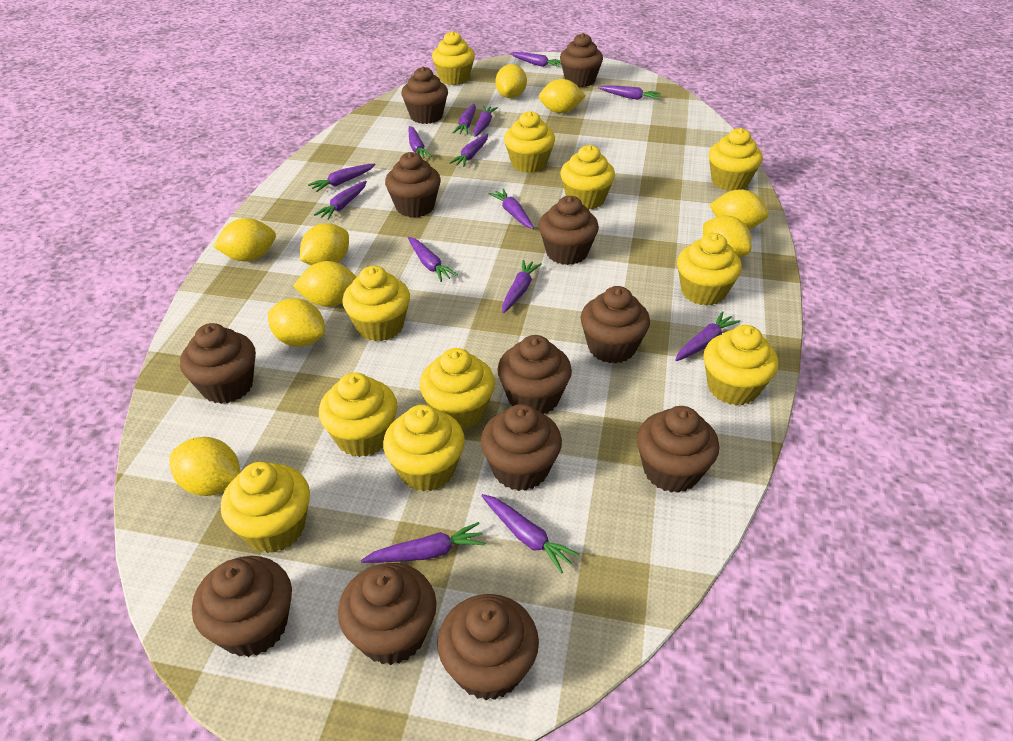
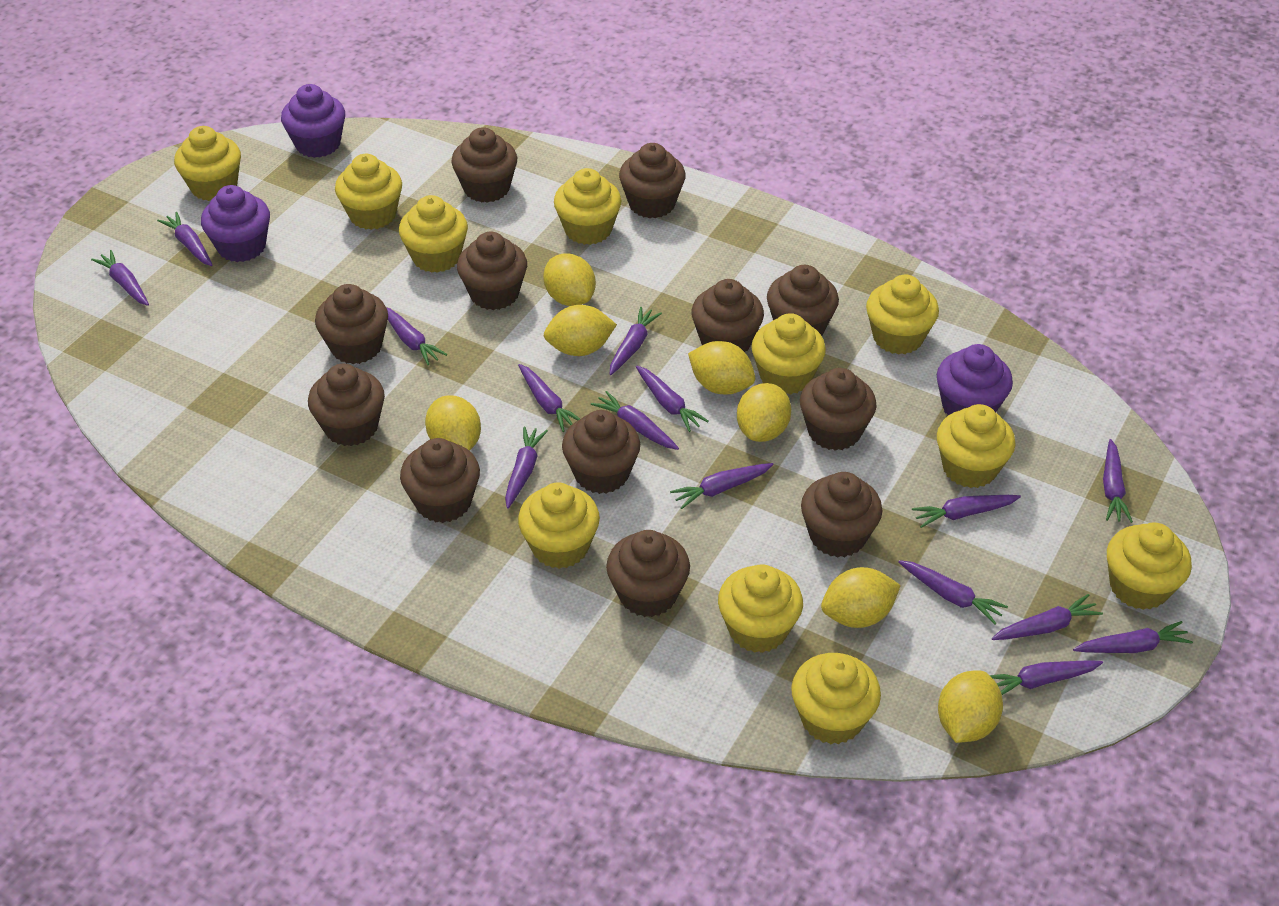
purple carrot: [308,164,376,192] [314,181,367,220] [361,522,486,563] [408,237,458,282] [409,126,432,158] [449,134,488,167] [453,104,476,135] [473,106,498,137] [481,494,580,573] [488,189,534,229] [502,260,542,313] [510,52,562,67] [598,85,661,100] [675,311,740,361] = 14 -> [91,250,149,306] [157,212,213,266] [386,307,447,365] [505,426,548,509] [518,364,580,432] [591,391,679,450] [610,307,662,375] [636,365,709,432] [670,463,774,509] [898,560,1008,624] [912,495,1021,528] [990,660,1103,695] [992,594,1103,640] [1073,621,1193,653] [1103,439,1133,523] = 15
purple cupcake: none = 0 -> [201,185,270,262] [281,84,345,158] [937,344,1013,415] = 3
yellow lemon: [170,437,241,496] [213,218,276,261] [268,298,325,347] [293,261,356,307] [300,223,349,265] [495,64,527,98] [539,79,586,113] [703,216,752,258] [709,189,769,229] = 9 -> [425,395,481,451] [543,253,596,306] [544,305,617,356] [688,341,755,394] [737,383,791,442] [821,567,901,628] [938,670,1003,743] = 7

